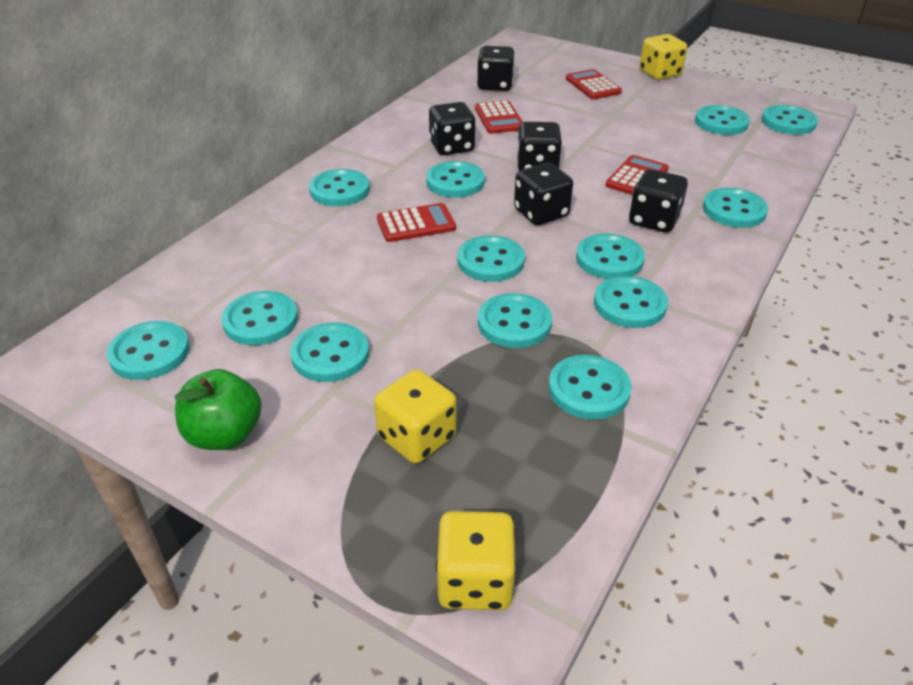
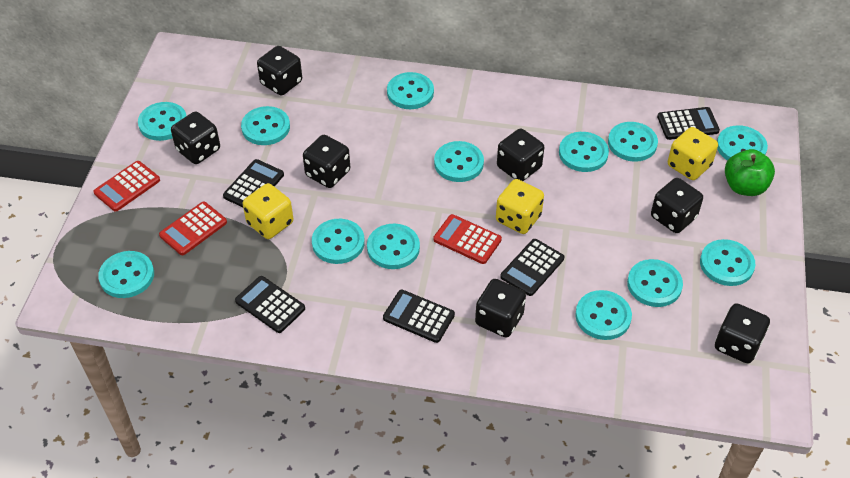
black calculator: none = 0 -> [223,159,284,207] [235,276,305,333] [383,290,455,343] [500,239,564,296] [657,107,720,140] = 5
black dice: [429,102,476,155] [477,46,515,91] [514,163,573,225] [517,122,562,171] [629,169,688,232] = 5 -> [171,111,220,164] [257,46,302,96] [303,135,350,188] [475,279,526,338] [497,129,544,181] [651,178,703,233] [715,303,770,363] = 7
red calculator: [377,203,456,242] [475,100,523,134] [566,69,622,99] [605,155,669,195] = 4 -> [93,161,160,212] [159,202,227,255] [433,214,502,264] = 3

